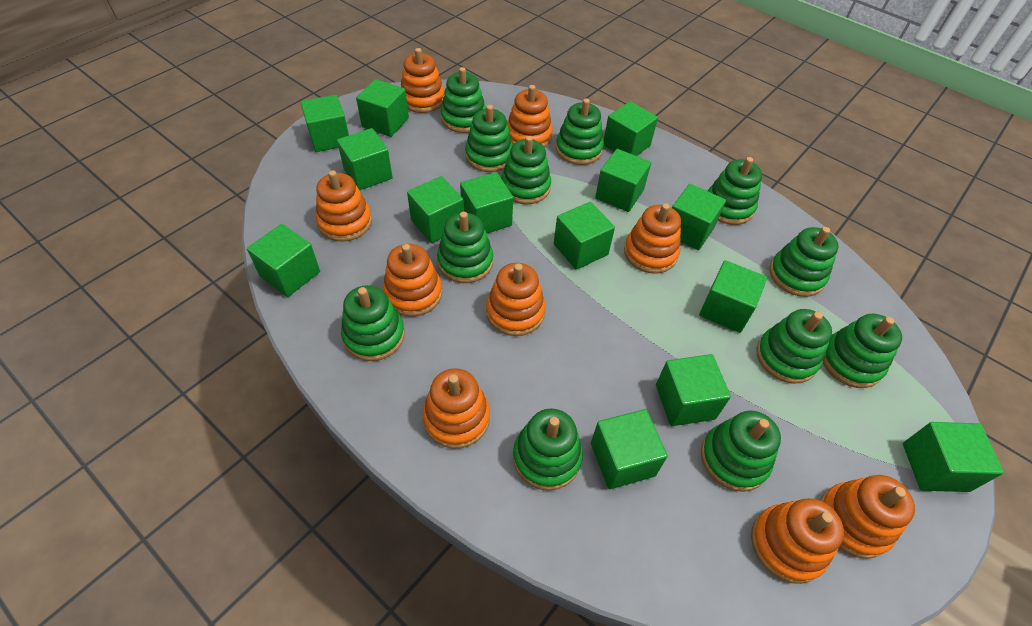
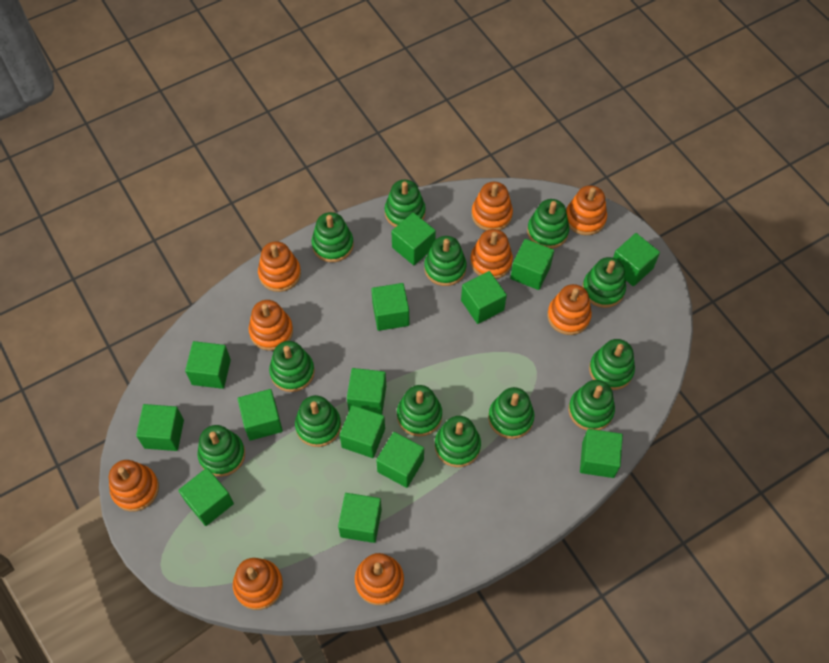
green stacking toy: [341,285,405,361] [437,212,493,283] [441,67,486,133] [465,105,513,172] [501,136,551,204] [513,408,583,491] [556,98,604,165] [701,411,781,492] [708,157,762,225] [756,309,832,384] [769,227,839,297] [823,314,902,388] = 12 -> [197,425,245,477] [269,341,315,392] [295,395,341,447] [312,212,354,262] [385,180,426,227] [397,385,442,436] [424,236,467,286] [435,416,481,467] [488,387,535,439] [527,199,569,249] [568,380,615,430] [582,257,626,308] [589,339,635,390] = 13

